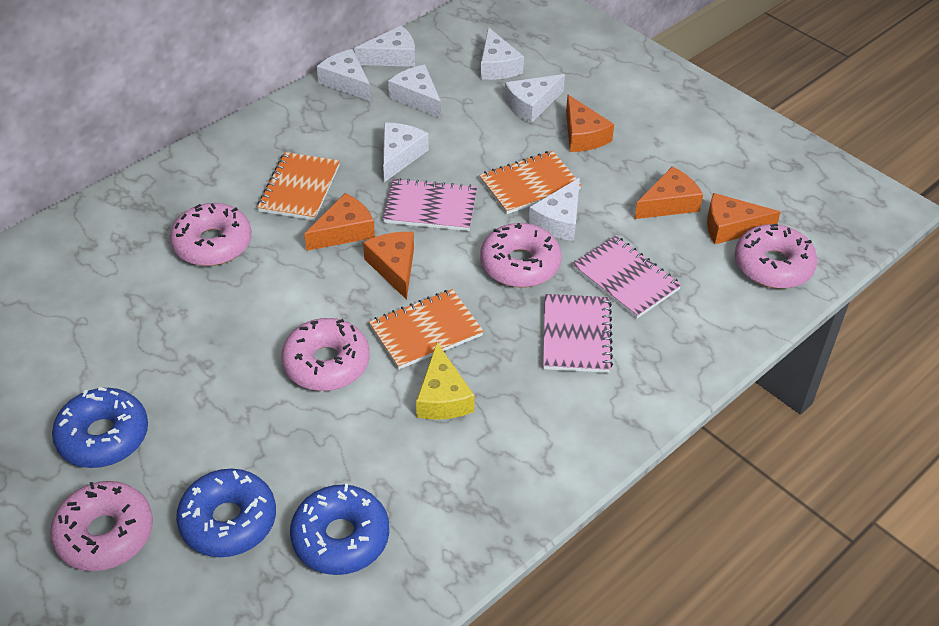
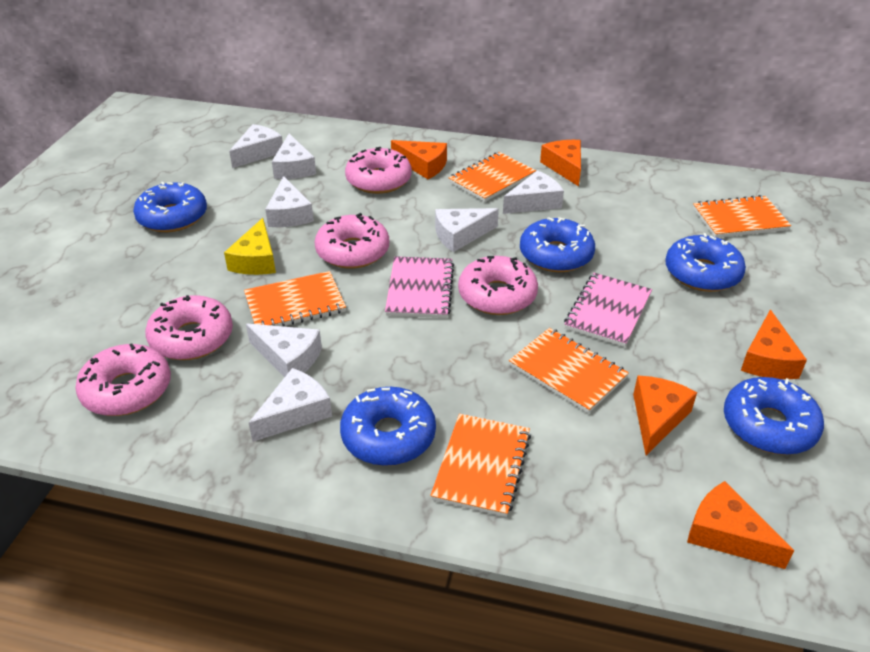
blue donut: [52,387,148,468] [176,468,276,557] [290,484,389,575] = 3 -> [133,182,207,232] [340,387,436,466] [520,217,595,272] [665,233,746,292] [724,377,824,455] = 5
orange notebook: [257,152,340,220] [369,289,484,370] [479,151,581,214] = 3 -> [244,271,346,327] [430,414,531,517] [449,152,536,202] [509,328,629,413] [693,195,791,238] = 5
pink notebook: [383,178,477,231] [543,294,613,373] [572,236,681,318] = 3 -> [385,256,454,318] [564,273,652,347] = 2

